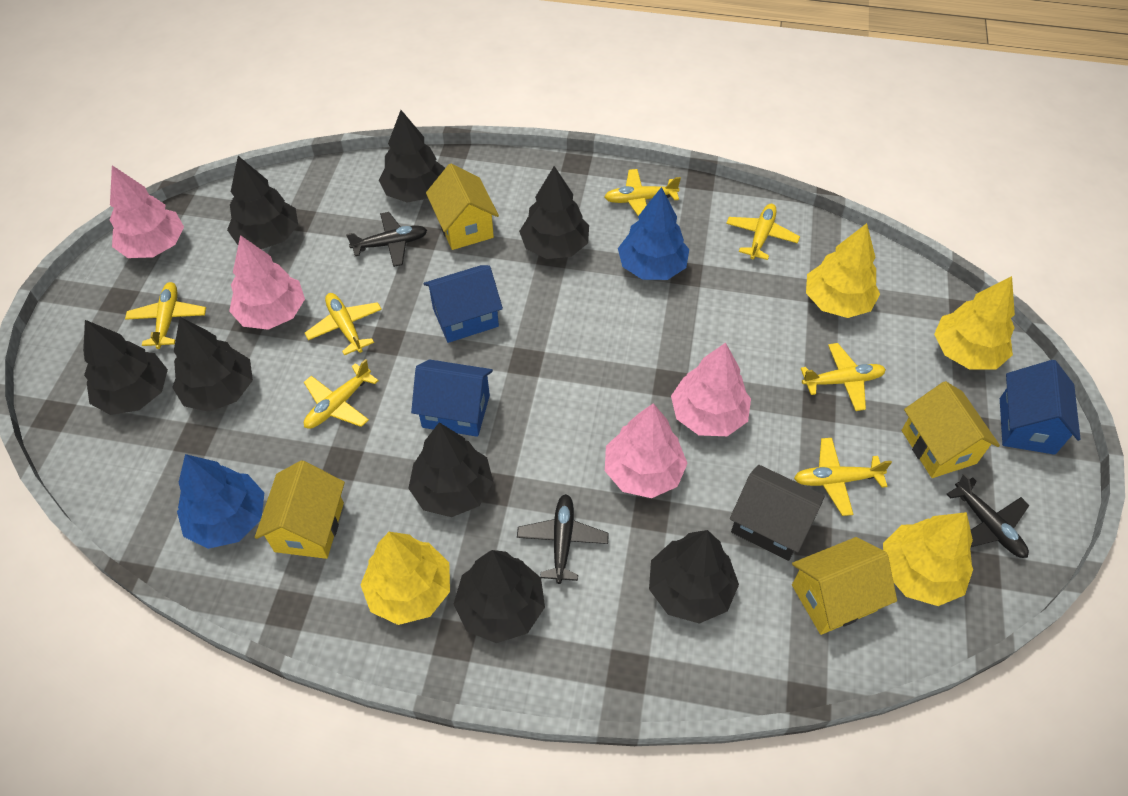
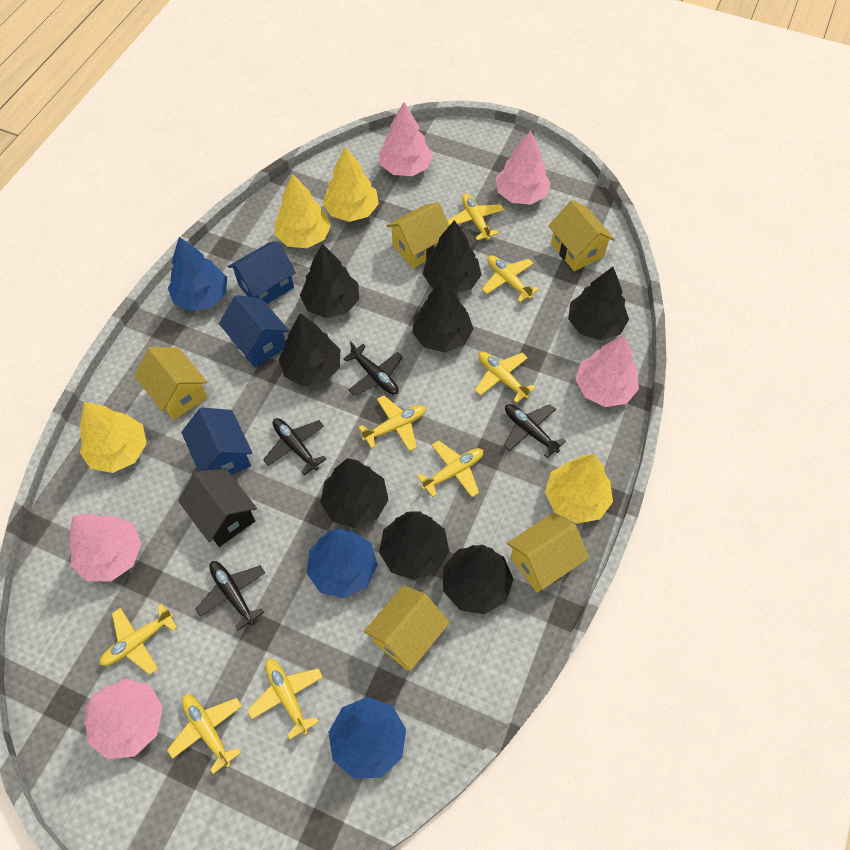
black plane: [346,212,427,267] [517,494,609,584] [947,473,1030,558] = 3 -> [196,561,265,630] [263,418,326,475] [343,342,403,396] [503,404,566,458] = 4
blue tree: [177,454,264,549] [618,187,689,280] = 2 -> [168,237,227,311] [307,529,377,598] [328,697,406,779] = 3
pink tree: [110,165,184,258] [229,235,305,330] [605,403,688,498] [671,343,751,436] = 4 -> [69,513,142,581] [84,679,163,759] [379,102,433,176] [496,130,551,205] [575,335,639,407] = 5
yellow house: [255,460,345,559] [426,164,499,250] [792,537,897,635] [902,381,1000,478] = 4 -> [134,347,207,420] [364,585,450,671] [386,202,449,268] [507,513,589,592] [548,200,615,271] = 5
yellow plane: [125,282,206,349] [304,359,379,429] [305,293,382,355] [605,169,681,216] [726,204,800,260] [794,438,892,516] [800,343,886,411] = 7 -> [99,604,177,675] [167,694,242,774] [247,659,323,739] [359,396,426,451] [417,440,483,497] [447,193,504,240] [475,351,536,403] [482,255,539,302] = 8

